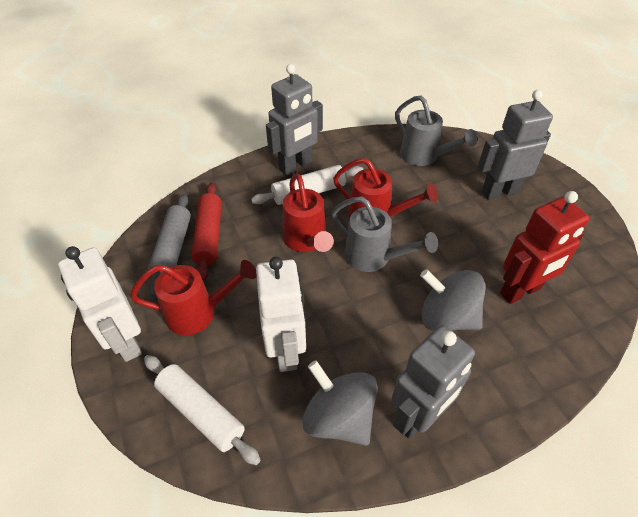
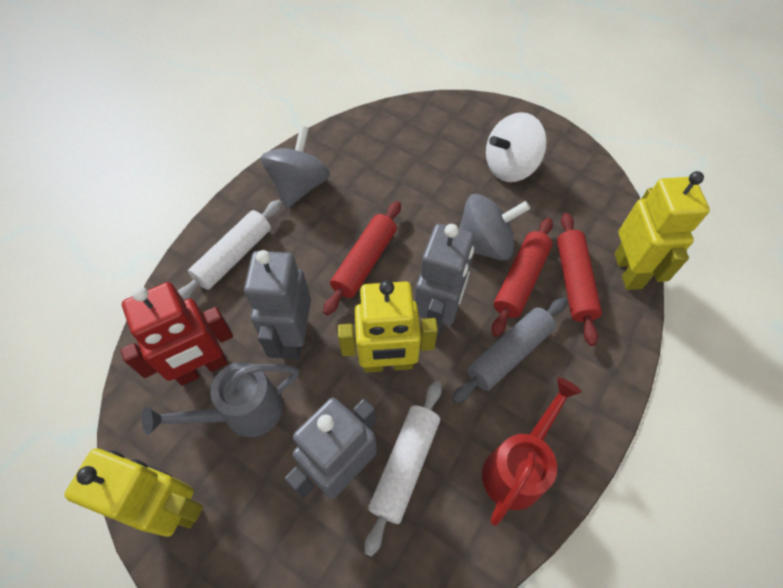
grey watering can: [331,196,438,272] [395,95,477,166] = 2 -> [142,362,299,437] = 1
red rolling pin: [191,183,222,281] = 1 -> [323,201,401,315] [492,218,553,337] [557,213,602,346] = 3
red watering can: [130,260,257,335] [283,173,334,252] [333,158,438,219] = 3 -> [482,377,582,526] = 1
white robot: [58,246,142,362] [256,257,306,372] = 2 -> none = 0
white spinning top: none = 0 -> [486,112,547,182] = 1
yellow robot: none = 0 -> [64,449,203,537] [338,280,438,373] [614,171,710,290] = 3

